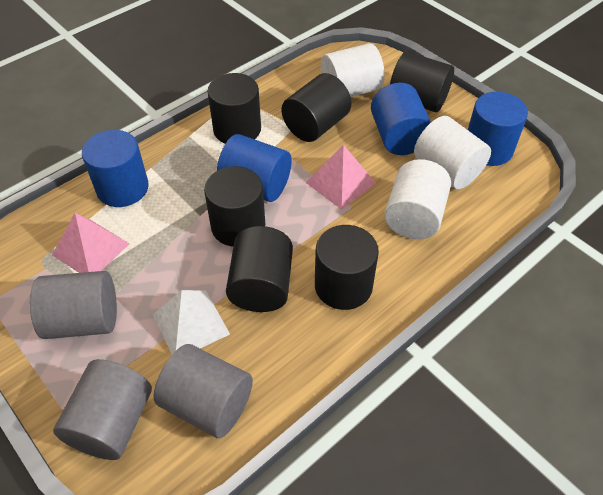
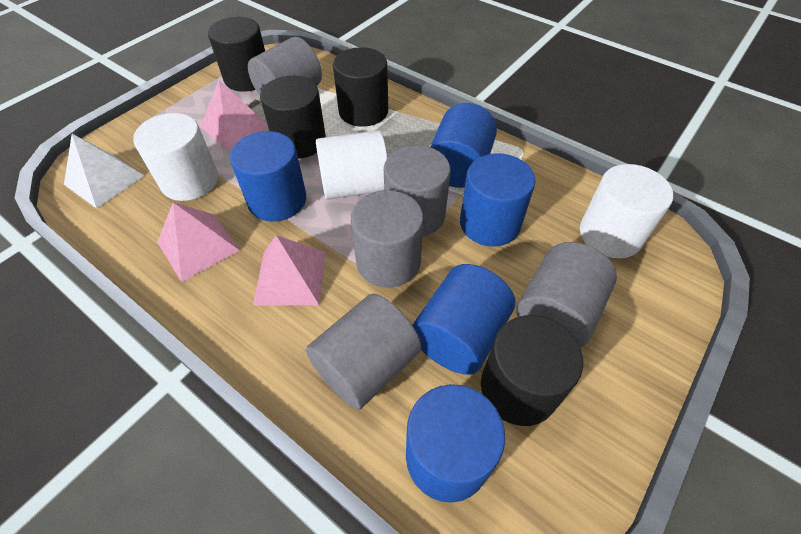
black cylinder: [204,166,265,247] [207,73,261,144] [226,226,293,312] [281,73,351,142] [315,225,379,310] [390,52,454,112] = 6 -> [208,17,265,91] [260,76,326,158] [333,47,388,127] [481,315,583,426] = 4
blue cylinder: [82,130,149,207] [217,134,292,202] [371,83,431,155] [468,92,528,166] = 4 -> [230,131,306,221] [406,384,505,503] [412,264,515,375] [430,103,497,188] [460,153,535,247] = 5
grey cylinder: [30,271,117,339] [53,359,152,460] [154,344,253,438] = 3 -> [248,37,322,95] [306,294,421,410] [351,190,423,288] [384,145,451,237] [516,242,617,347] = 5
pink pyramid: [52,213,129,273] [305,144,376,210] = 2 -> [157,202,240,282] [200,80,268,150] [253,235,325,305] = 3

